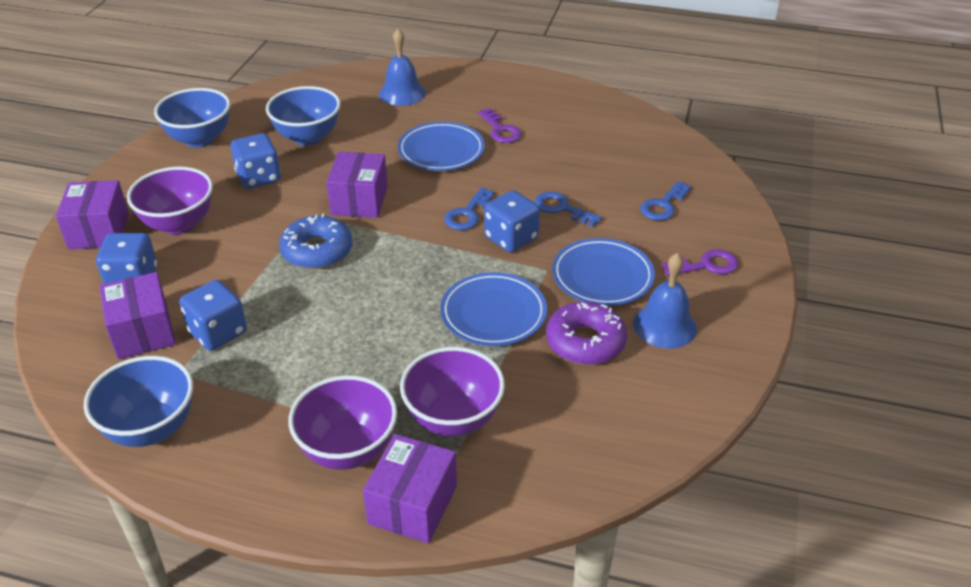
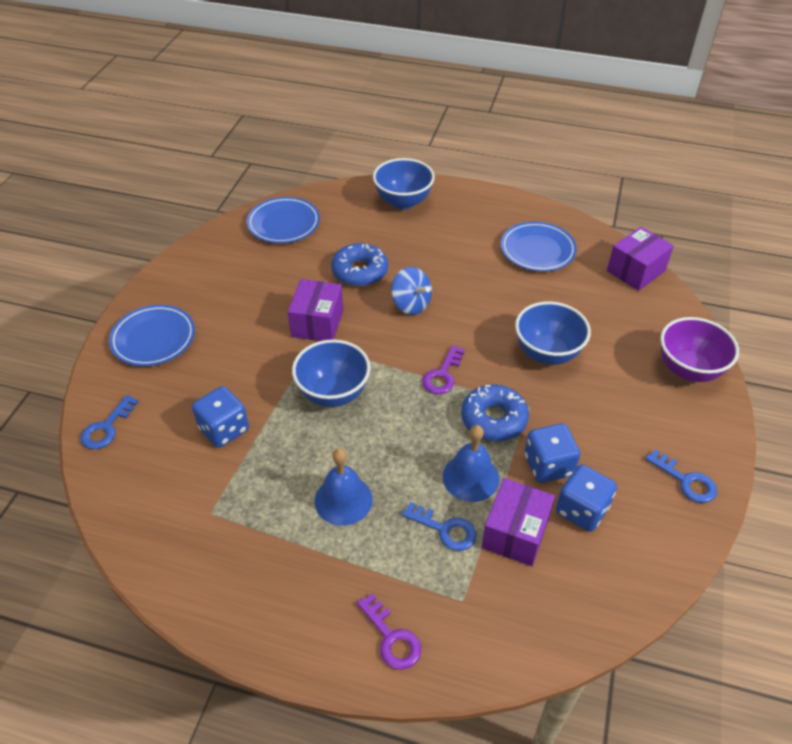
blue dice: [96,233,157,284] [179,280,247,351] [230,133,281,189] [484,190,540,252] = 4 -> [192,386,249,448] [524,423,580,483] [556,464,617,532] = 3
blue donut: [279,214,353,269] = 1 -> [331,243,388,287] [461,384,529,441] = 2
blue spinning top: none = 0 -> [391,267,432,315] = 1
purple bowl: [127,167,213,235] [288,375,397,470] [400,347,505,437] = 3 -> [660,317,739,382] = 1
purple box: [56,180,129,249] [100,272,176,359] [326,152,388,218] [363,434,457,544] = 4 -> [288,279,343,341] [482,478,555,566] [607,227,674,291] = 3
purple donut: [546,302,627,365] = 1 -> none = 0

